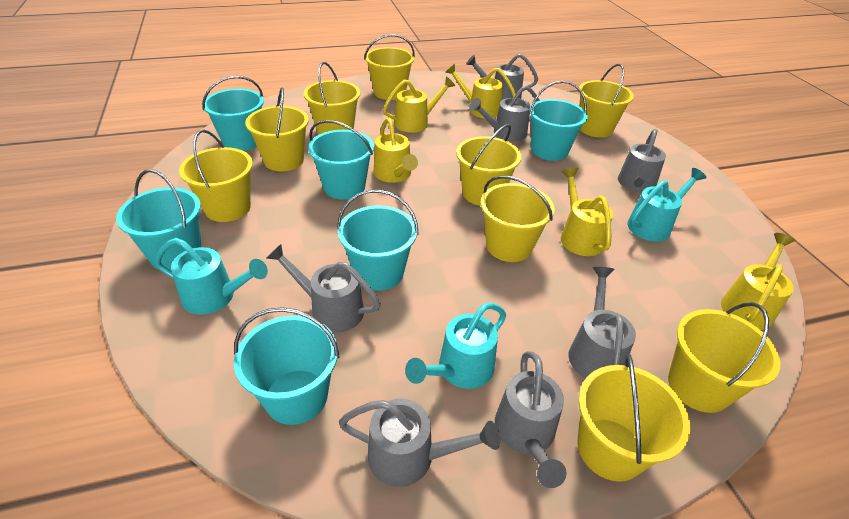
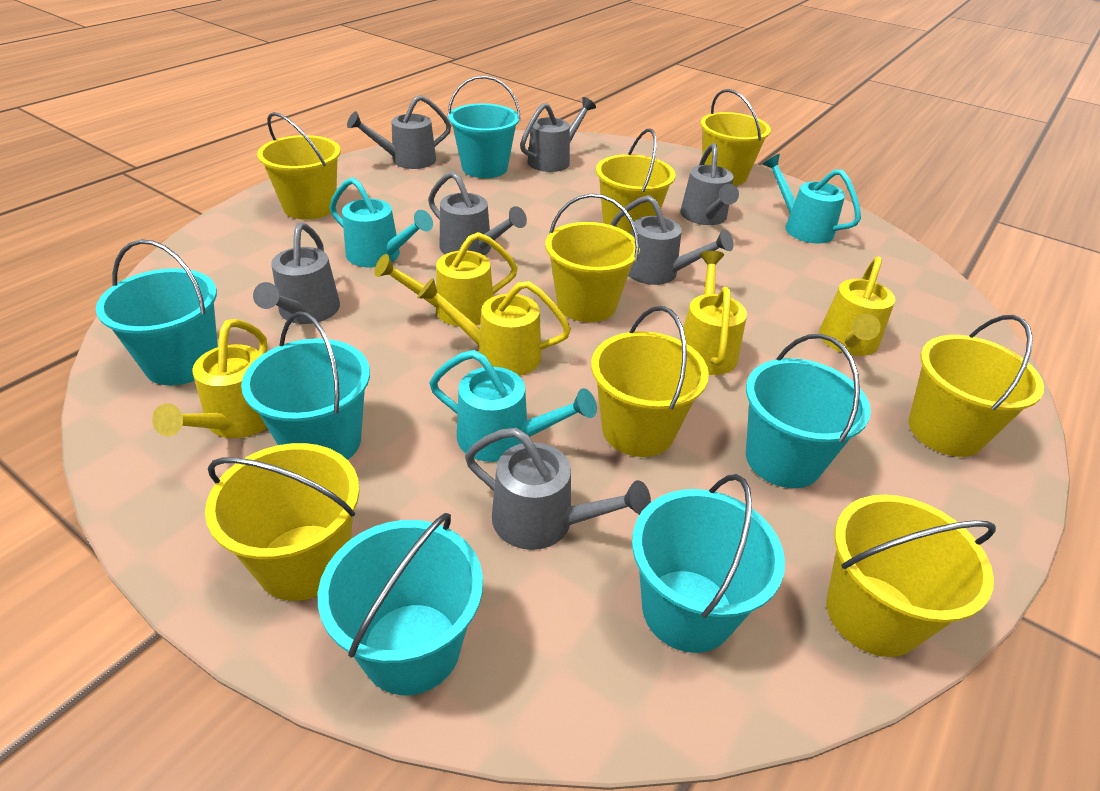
yellow bucket: [179,129,253,222] [245,87,309,171] [304,62,360,135] [364,34,415,100] [456,124,521,206] [481,175,555,262] [577,353,691,482] [579,64,634,137] [668,302,780,413] = 9 -> [205,443,360,601] [257,112,341,220] [545,193,640,322] [591,306,709,457] [596,129,676,234] [700,89,771,186] [827,495,996,657] [909,315,1044,457] = 8

